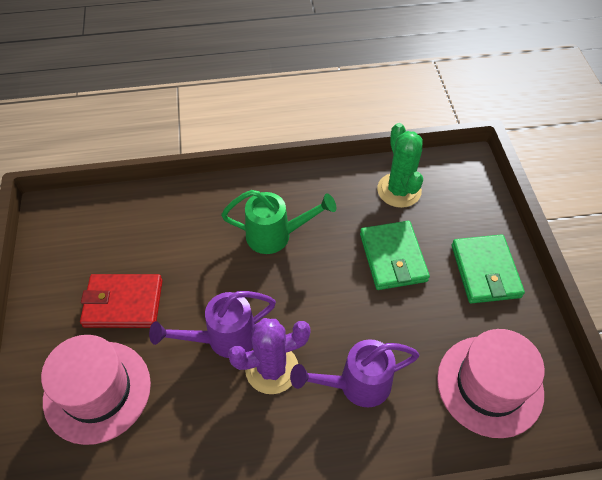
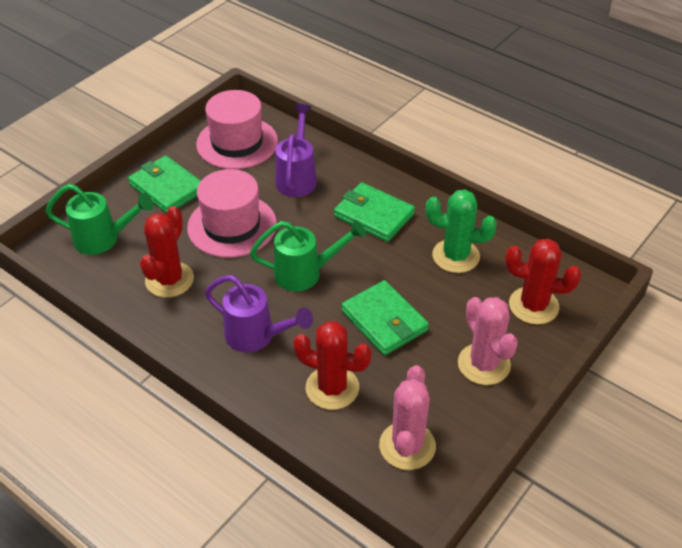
green wallet: [360,221,430,290] [452,234,525,304] = 2 -> [128,155,201,213] [334,182,415,242] [341,280,429,355] = 3
green watering can: [221,190,336,254] = 1 -> [45,184,154,255] [250,220,366,291] = 2
pink cactus: none = 0 -> [379,365,436,470] [458,297,518,385] = 2
purple cactus: [228,318,311,394] = 1 -> none = 0
red cactus: none = 0 -> [140,206,194,298] [293,321,372,410] [505,239,581,324] = 3
red wallet: [80,274,163,328] = 1 -> none = 0

